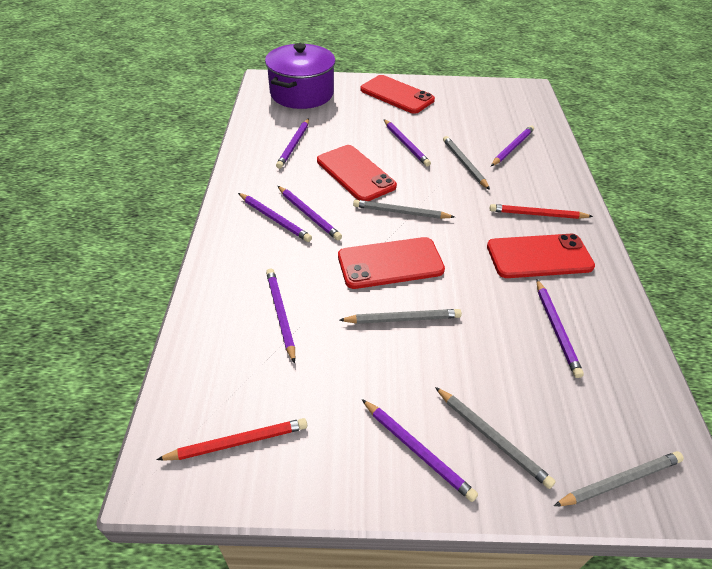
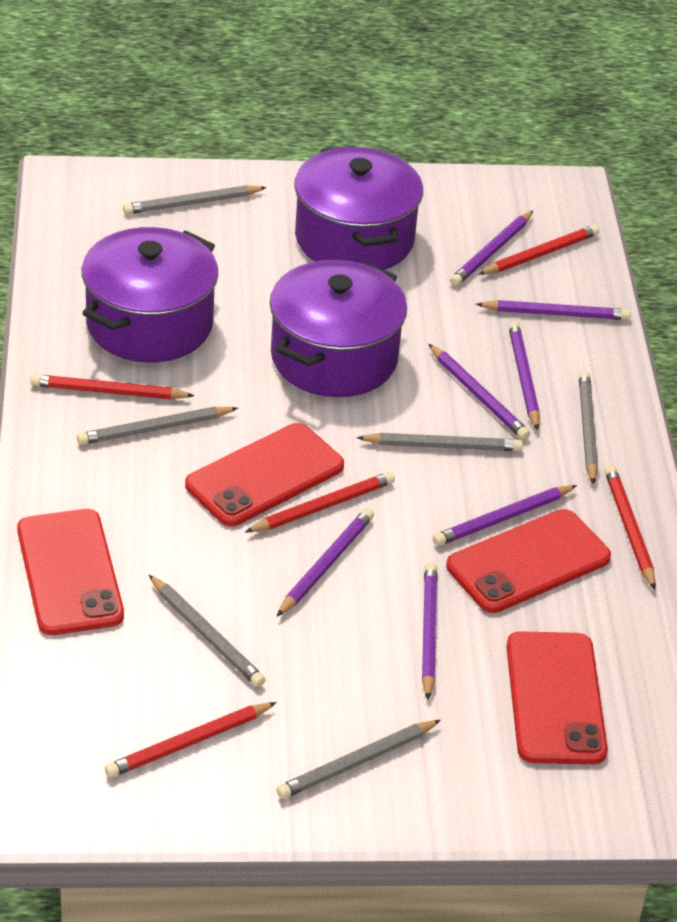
grey pencil: [339,309,462,324] [353,200,455,219] [435,387,556,489] [443,136,490,190] [554,451,684,506] = 5 -> [77,407,238,445] [123,185,267,215] [149,575,265,687] [276,720,441,799] [356,433,523,451] [579,371,598,485] = 6
purple pencil: [238,193,312,242] [266,269,295,364] [276,118,309,169] [278,186,342,240] [362,399,478,502] [384,119,431,167] [491,125,534,166] [537,279,584,378] = 8 -> [277,508,374,616] [422,563,438,700] [429,344,530,440] [433,485,577,546] [450,211,533,286] [476,300,631,320] [508,321,540,431] = 7
purple pot: [265,43,336,109] = 1 -> [82,227,219,363] [270,260,407,397] [294,146,423,270] = 3
red pencil: [156,418,307,461] [489,204,593,219] = 2 -> [30,374,195,399] [105,702,277,778] [245,472,395,532] [478,225,600,275] [605,465,656,590] = 5

